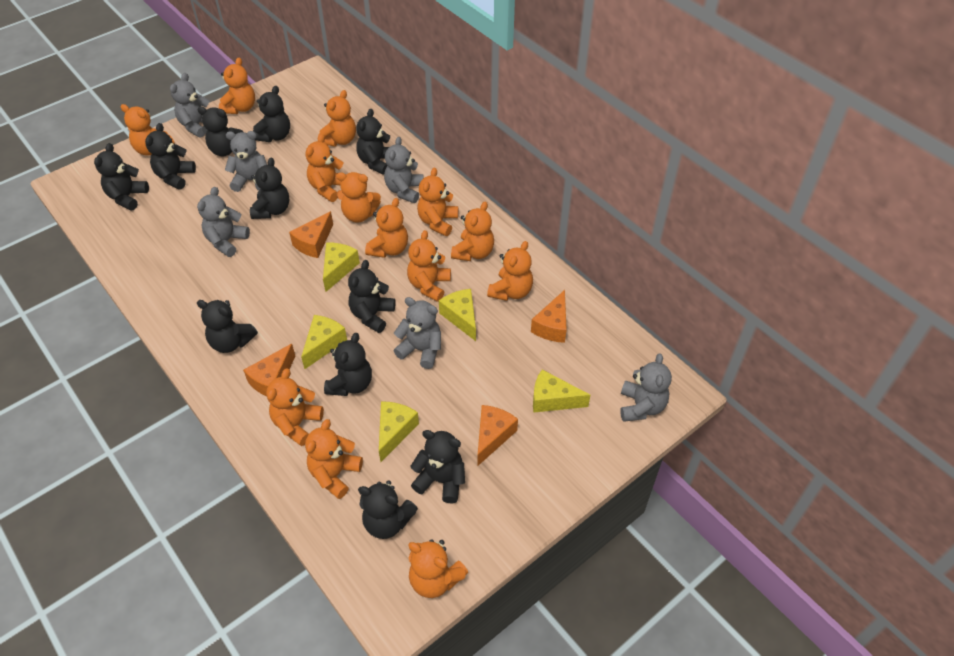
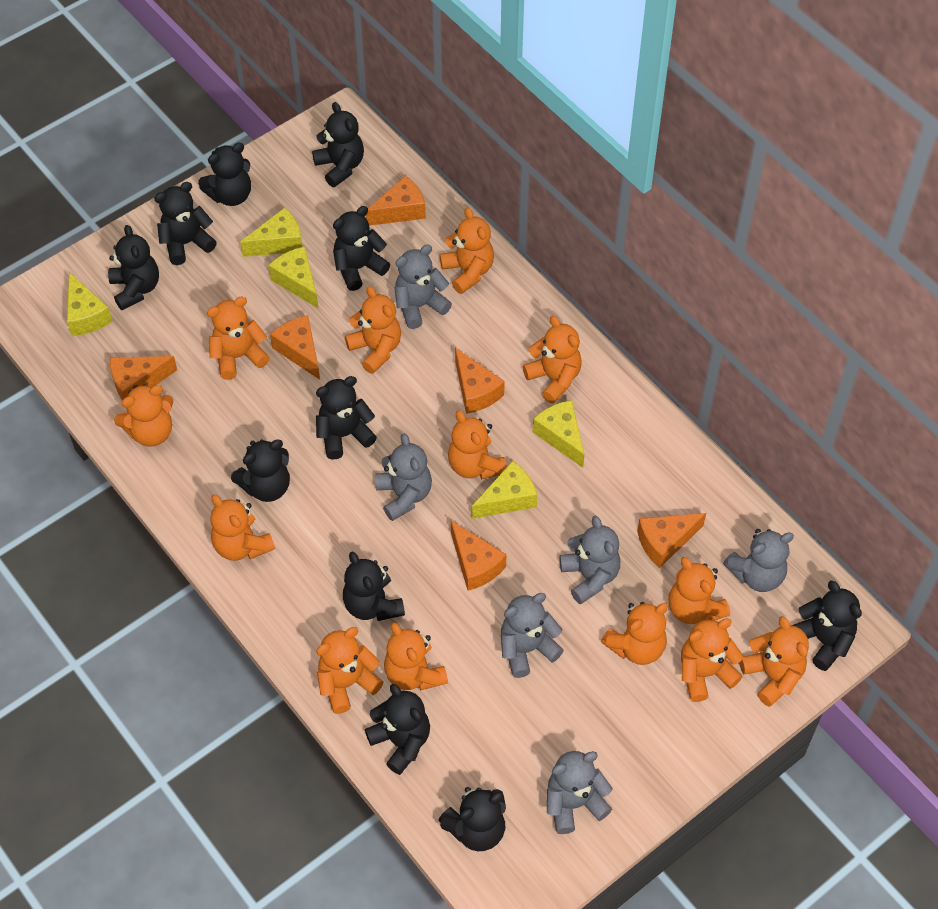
orange cheese: [243,344,295,396] [289,211,333,258] [478,405,518,466] [531,290,567,343] = 4 -> [110,356,177,401] [270,315,320,380] [366,176,426,226] [451,521,507,591] [455,348,505,414] [637,513,706,568] = 6

